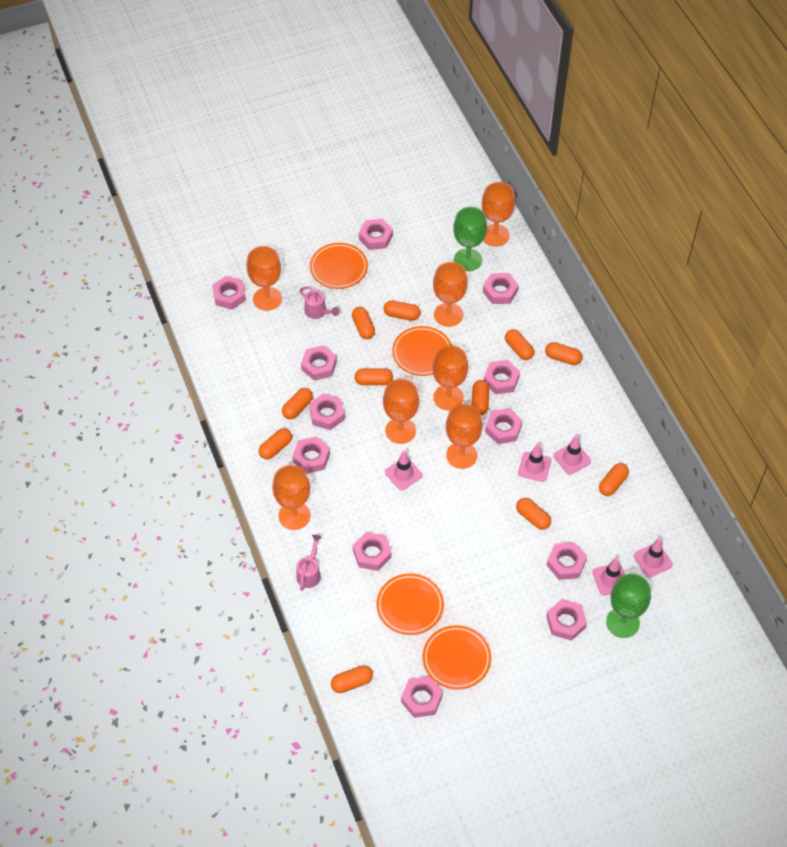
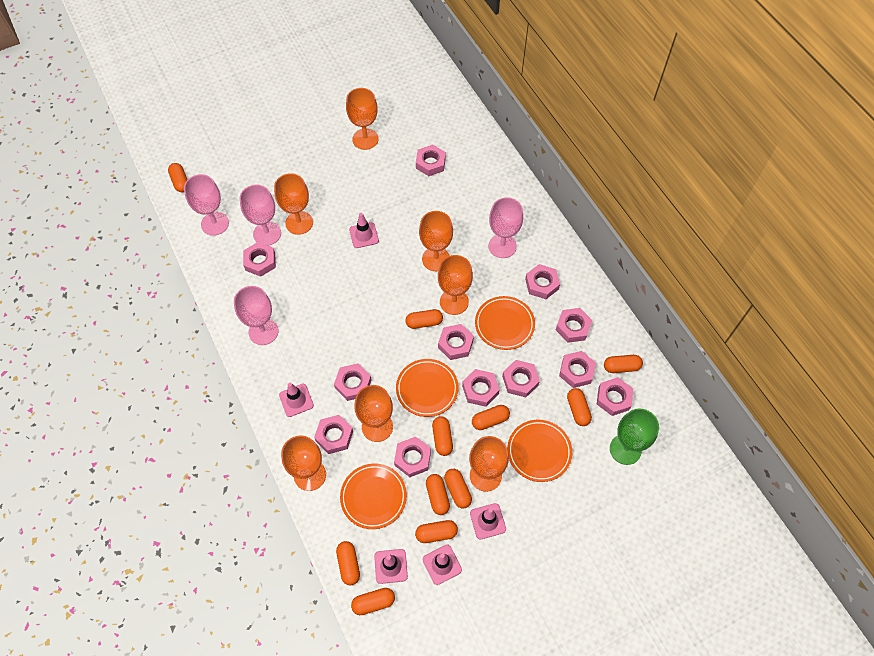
green goblet: [453,207,487,271] [606,574,651,638] = 2 -> [610,409,659,465] = 1
pink goblet: none = 0 -> [184,174,229,235] [234,286,278,345] [240,185,281,245] [489,197,523,258] = 4
pink watering can: [296,535,321,591] [300,286,339,319] = 2 -> none = 0

